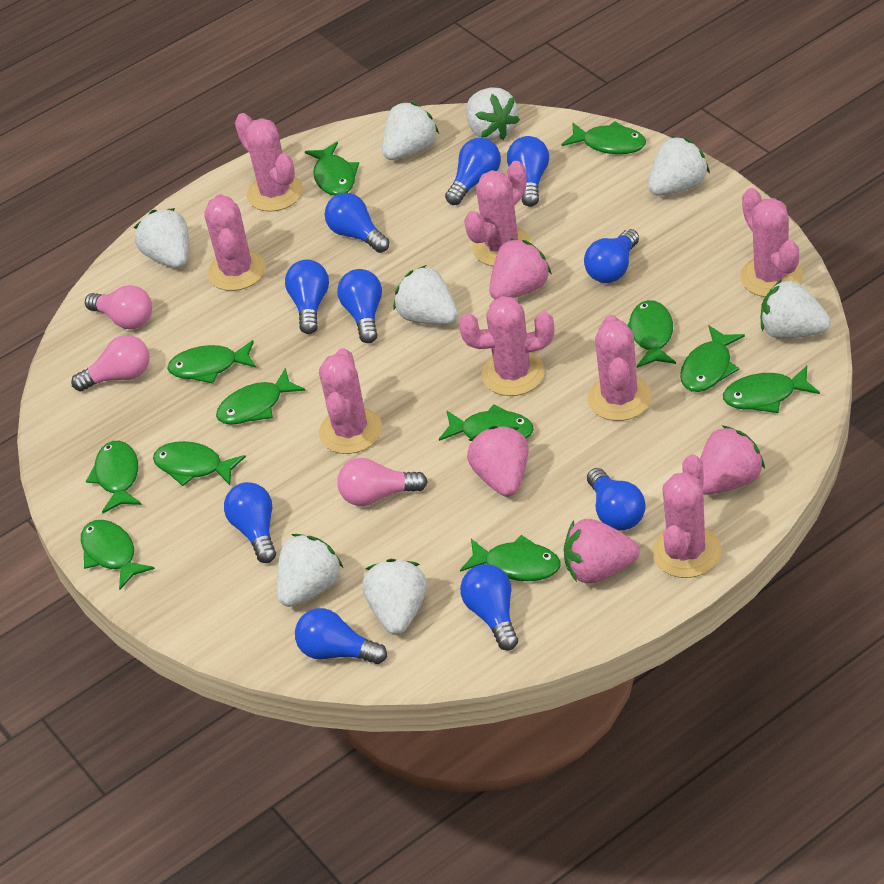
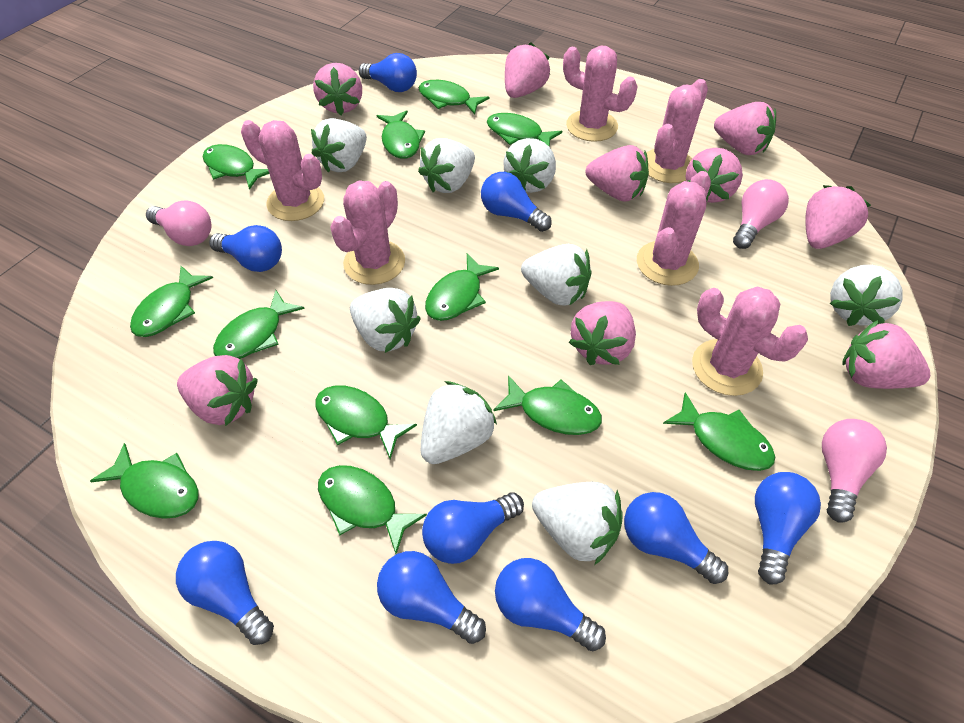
blue light bulb: [224,482,276,563] [285,259,329,334] [295,608,387,664] [325,193,390,253] [337,269,382,343] [445,138,501,205] [460,564,518,651] [507,136,549,207] [584,229,639,283] [587,468,646,531] = 10 -> [176,541,274,645] [209,225,282,272] [359,53,417,92] [377,551,486,644] [422,493,524,564] [481,172,552,232] [495,558,606,651] [624,492,728,584] [755,472,821,585] = 9
pink cactus: [205,194,266,291] [235,113,303,212] [319,348,382,454] [459,296,554,396] [464,161,532,266] [588,315,652,421] [652,454,721,578] [740,188,803,297] = 8 -> [241,120,324,221] [330,180,405,285] [563,46,638,142] [637,171,711,286] [647,79,708,183] [692,286,808,396] = 6
pink strawberry: [467,426,529,497] [489,238,552,299] [564,519,640,584] [700,425,765,495] = 4 -> [177,355,258,426] [313,63,362,115] [505,42,550,98] [569,301,636,365] [586,145,649,202] [686,148,743,203] [714,102,776,155] [805,185,871,249] [842,320,930,389] = 9

